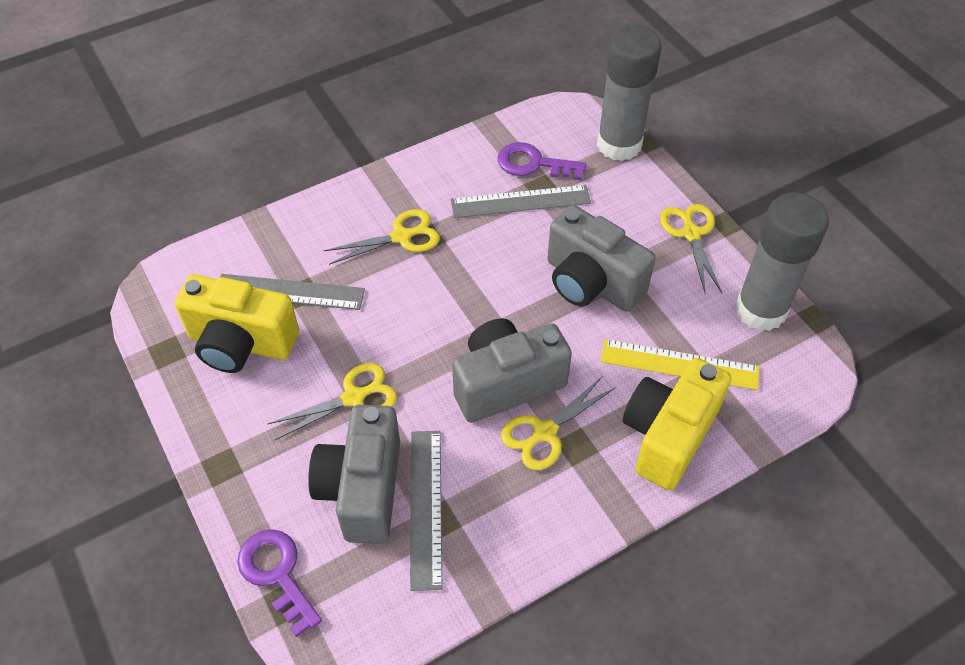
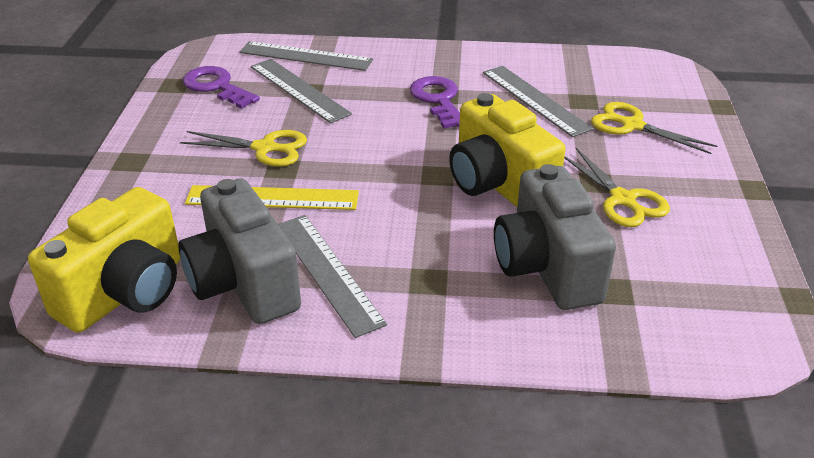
grey camera: [308,405,400,544] [452,318,572,423] [547,205,656,311] = 3 -> [178,179,301,324] [494,164,616,310] = 2
grey glue stick: [597,25,661,161] [735,192,829,331] = 2 -> none = 0
grey ruler: [220,274,365,310] [410,431,443,591] [451,185,591,218] = 3 -> [239,41,373,71] [251,59,352,123] [278,215,387,338] [483,66,594,137] = 4
yellow scissors: [268,363,397,440] [324,209,440,265] [501,377,616,470] [660,204,722,293] = 4 -> [180,130,307,167] [564,148,670,227] [591,102,717,154] = 3

